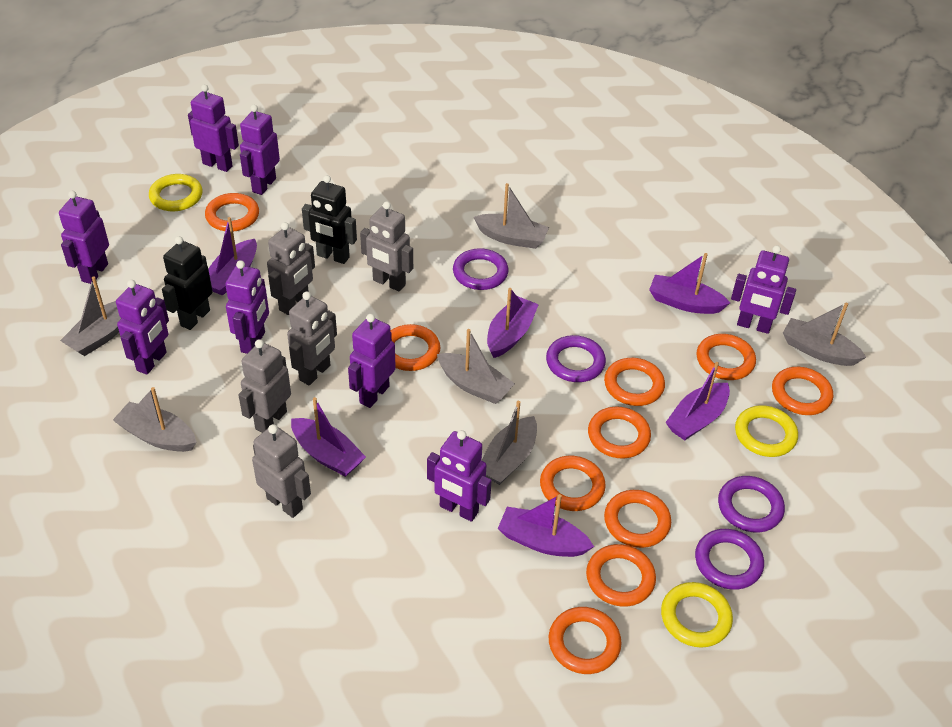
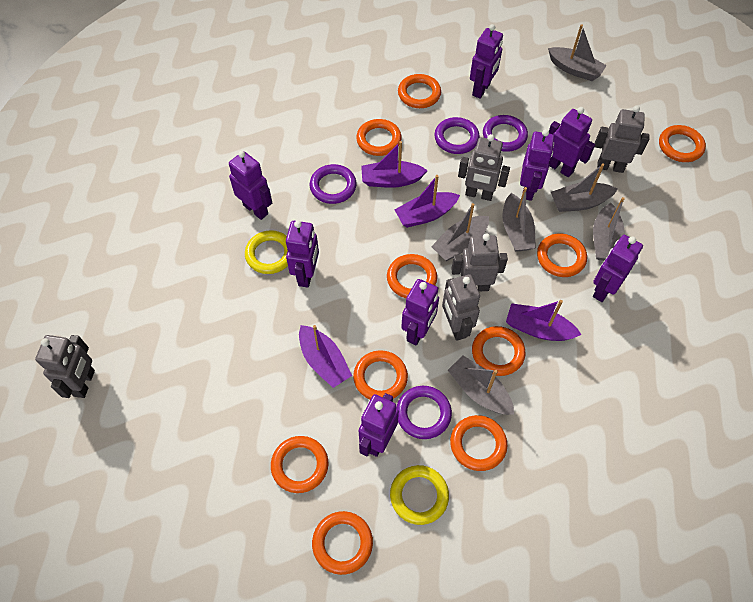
black robot: [162,236,213,330] [302,175,357,264] = 2 -> none = 0
purple boat: [208,217,257,296] [291,397,366,477] [487,288,539,358] [498,494,594,557] [649,253,730,314] [665,362,730,441] = 6 -> [299,325,352,388] [361,141,428,188] [395,175,460,228] [506,300,582,341] = 4
yellow ring: [149,174,203,211] [661,582,733,647] [735,405,798,457] = 3 -> [245,230,288,274] [390,465,449,525] = 2

